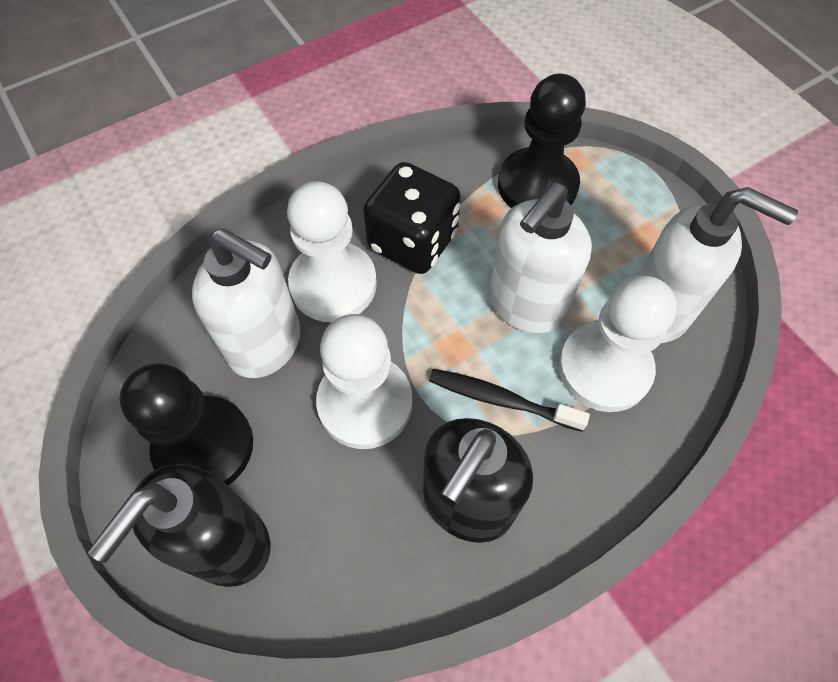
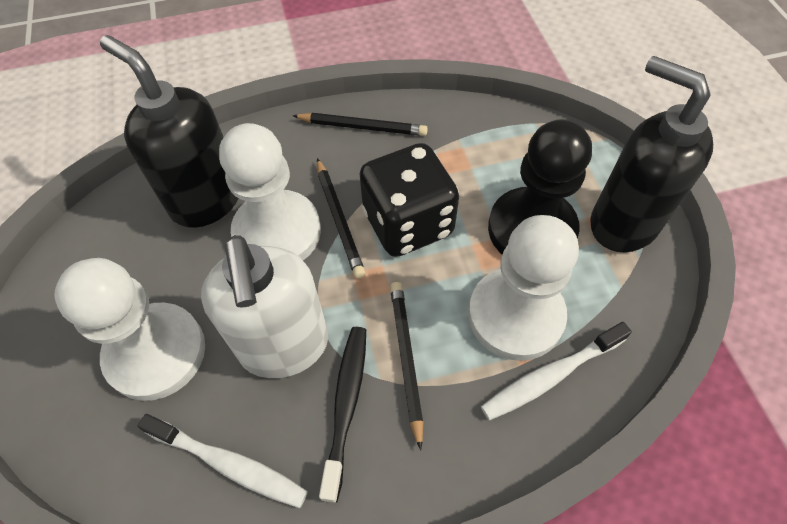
black pawn: [120,363,253,485] [498,74,586,208] = 2 -> [488,119,592,255] = 1
black pencil: none = 0 -> [292,113,428,136] [317,158,366,279] [390,282,423,451] = 3
white soap dispenser: [192,228,301,378] [489,183,592,333] [638,187,798,343] = 3 -> [201,235,328,378] = 1
white toothbrush: none = 0 -> [138,414,308,508] [481,322,632,420] = 2

